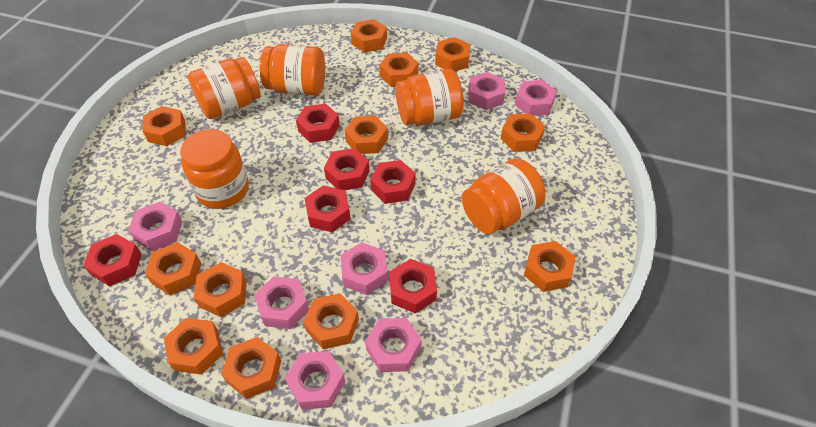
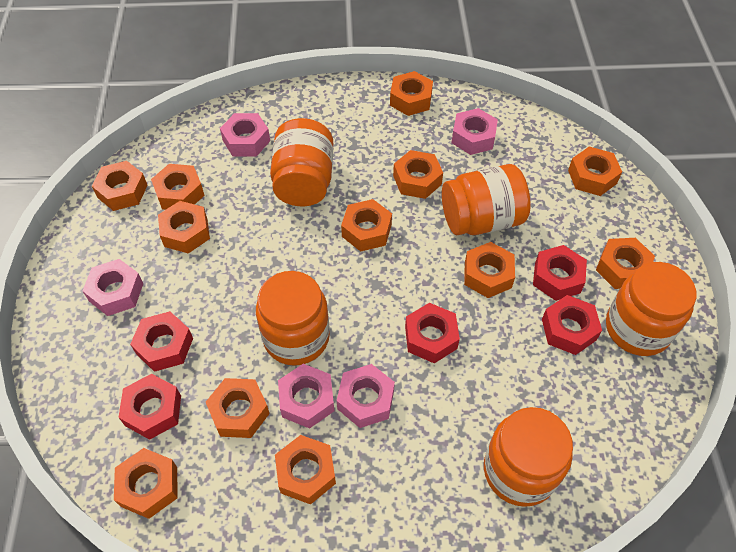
pink nut: [128,202,182,251] [254,276,309,329] [285,351,345,410] [341,242,388,295] [365,318,421,372] [469,72,505,110] [515,80,557,116] = 7 -> [82,259,143,316] [220,113,270,156] [278,364,334,429] [337,364,395,428] [452,108,498,155] = 5
red nut: [83,234,142,287] [296,104,340,143] [305,186,351,232] [324,148,369,190] [370,160,416,204] [389,259,437,313] = 6 -> [118,374,181,440] [130,311,193,372] [405,303,460,363] [533,245,587,301] [542,295,602,355] = 5

